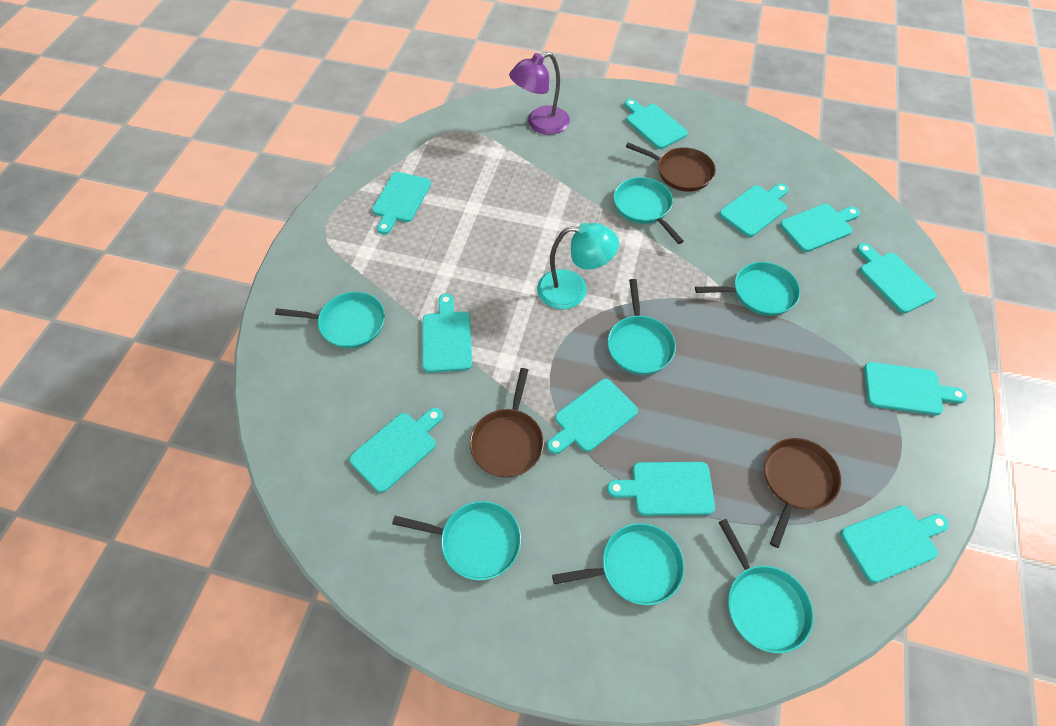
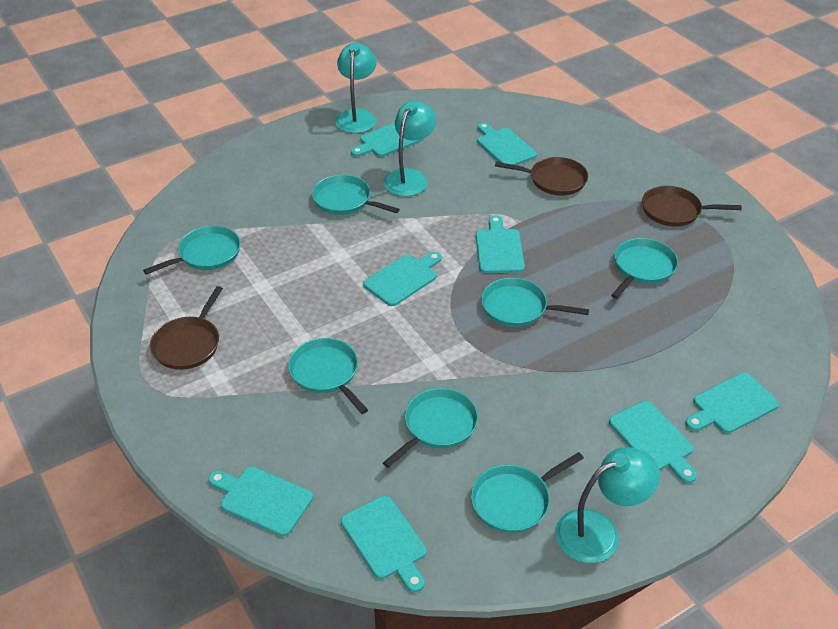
purple lamp: [509,52,570,135] = 1 -> none = 0
turquoise cutting board: [349,408,443,493] [372,172,431,235] [423,294,472,373] [547,379,638,454] [607,462,715,516] [624,99,688,149] [719,183,789,237] [780,204,860,252] [841,505,949,583] [857,243,936,313] [864,362,967,415] = 11 -> [208,466,313,536] [341,495,427,592] [351,123,424,157] [363,252,442,306] [476,215,525,273] [477,122,537,165] [609,401,697,483] [685,373,779,433] = 8
turquoise lamp: [537,223,619,309] = 1 -> [335,43,376,133] [383,101,437,196] [555,447,660,563] = 3

